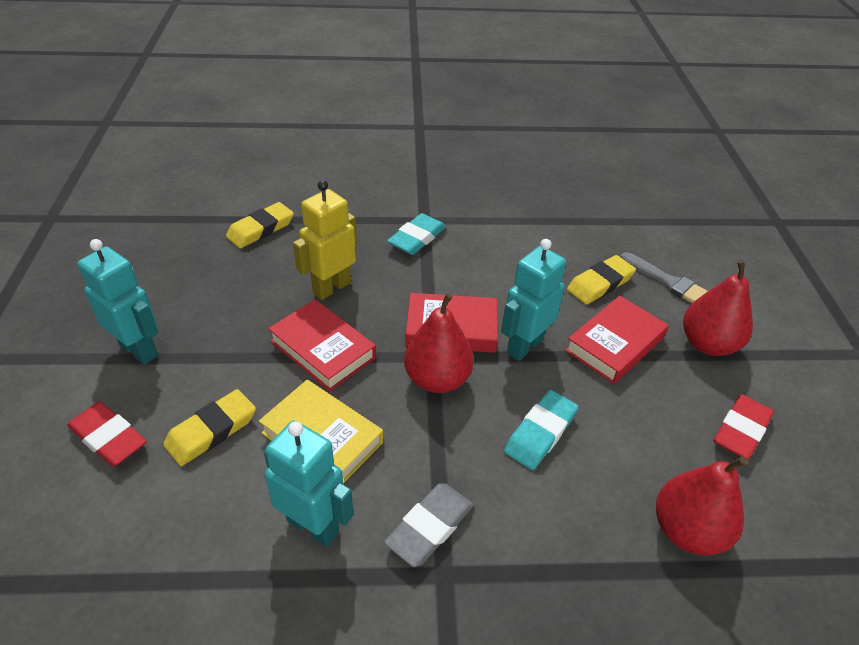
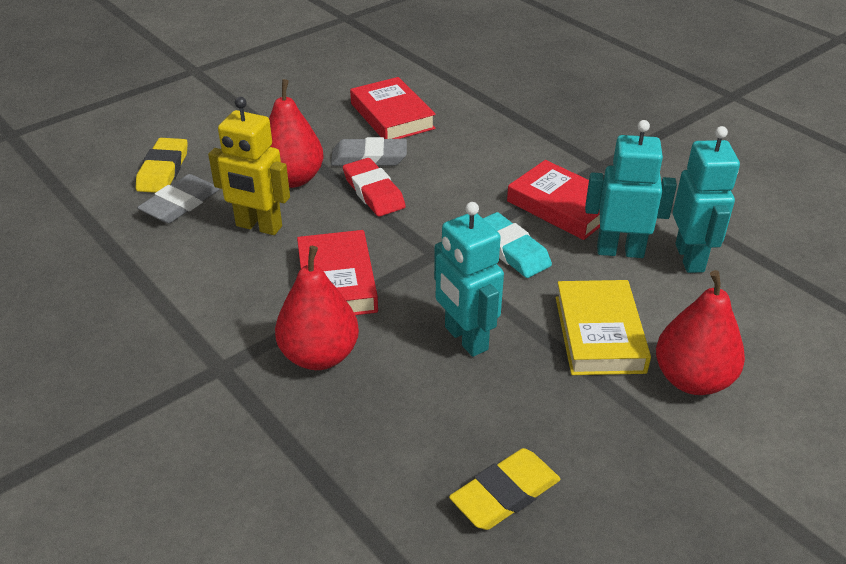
grey brush: [620,252,708,303] = 1 -> none = 0
grey eraser: [384,483,474,567] = 1 -> [137,174,219,223] [331,137,407,166] = 2
red eraser: [67,401,147,467] [713,394,774,460] = 2 -> [343,158,406,217] = 1
turquoise eraser: [387,213,446,255] [504,390,578,470] = 2 -> [483,212,552,278] = 1
yellow eraser: [163,389,256,466] [226,202,294,249] [567,255,636,305] = 3 -> [136,138,188,193] [449,448,561,530] = 2

